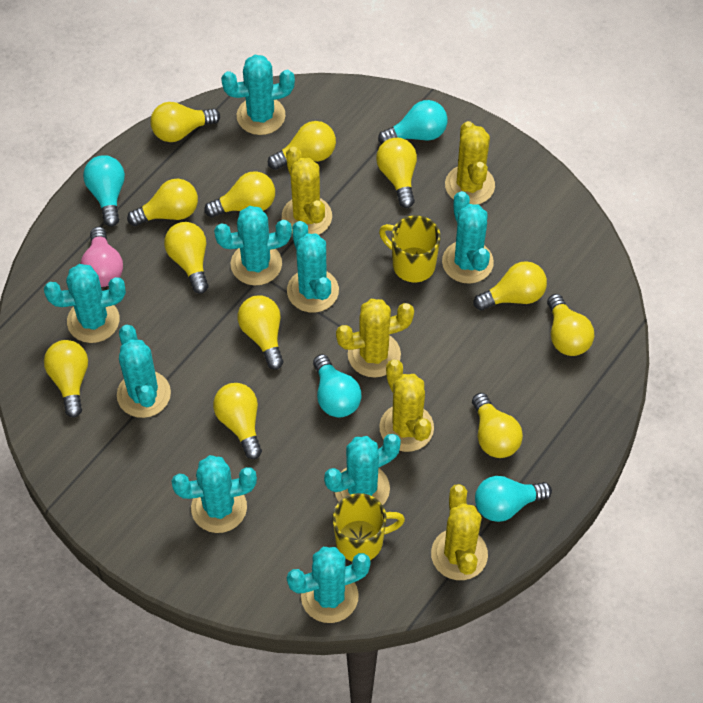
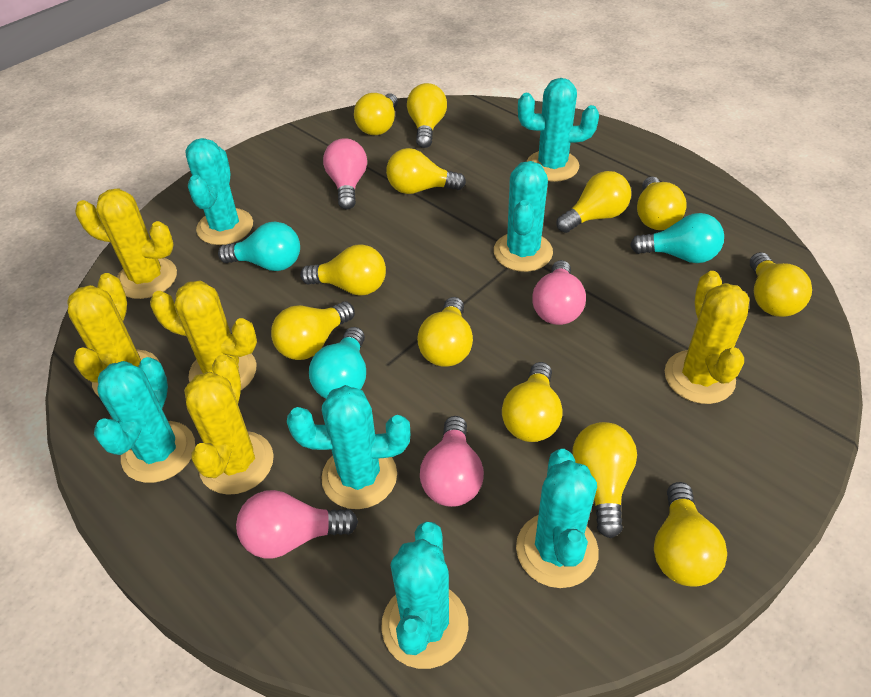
pink light bulb: [80,227,123,287] = 1 -> [236,490,358,558] [323,138,367,209] [420,416,484,507] [532,260,586,325] = 4
turquoise cactus: [44,264,126,343] [117,325,171,418] [171,455,257,533] [214,206,292,285] [221,55,295,135] [287,221,339,313] [287,547,371,623] [324,434,401,505] [442,191,494,284] = 9 -> [94,357,195,483] [185,138,253,245] [287,385,410,509] [381,522,468,669] [494,161,553,272] [516,449,599,588] [518,78,599,182] = 7
turquoise light bulb: [83,155,125,227] [313,354,361,418] [378,100,447,144] [475,476,552,522] = 4 -> [218,222,300,271] [309,327,366,399] [630,213,724,263] = 3
yellow mug: [332,493,405,561] [379,215,441,282] = 2 -> none = 0

